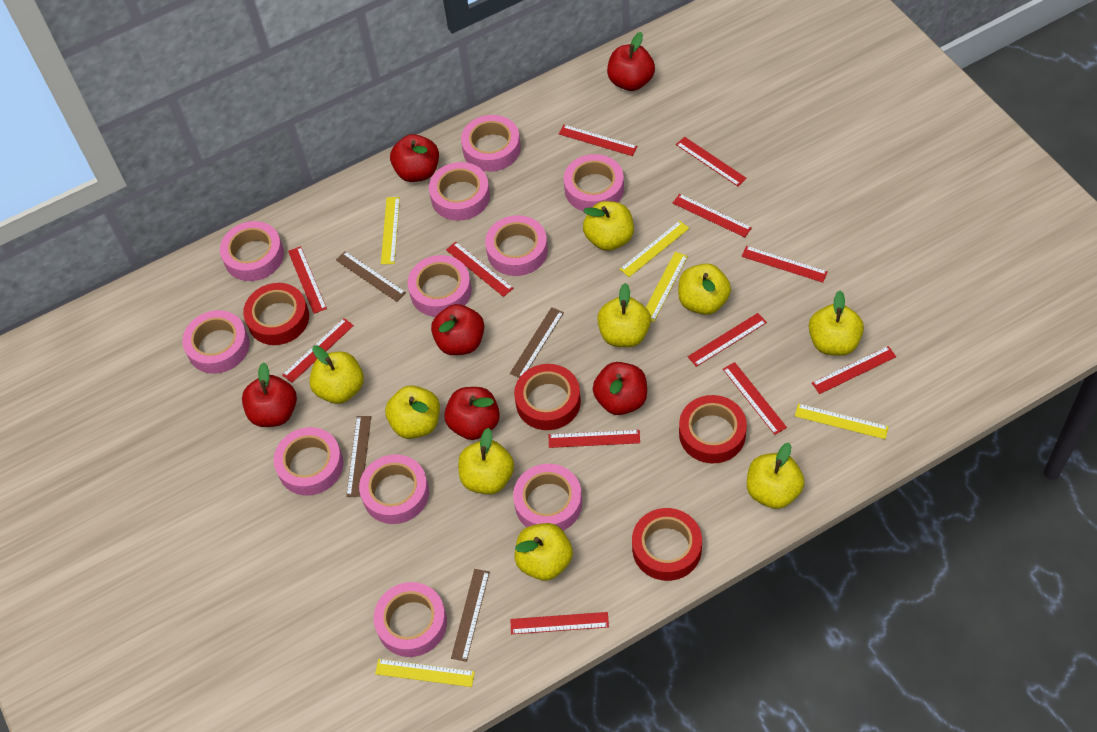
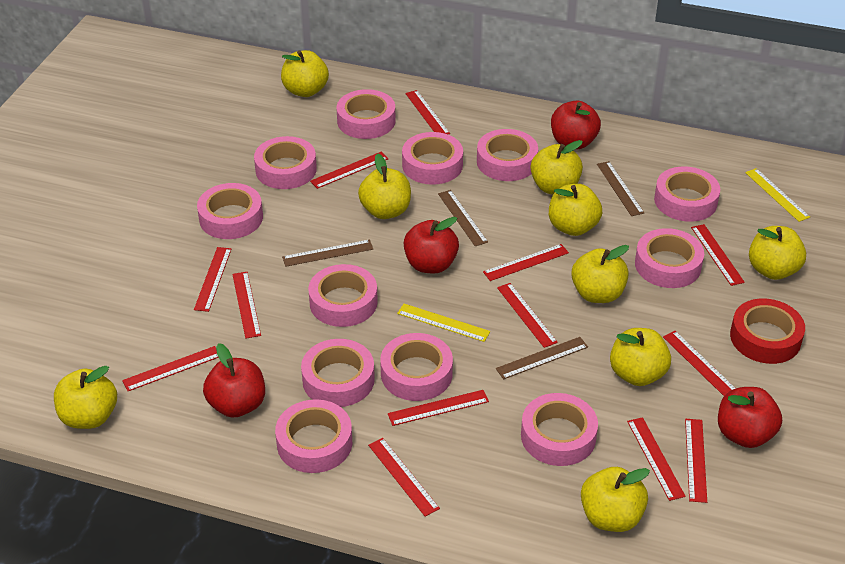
pink tape: [182,310,250,374] [220,221,284,281] [274,427,343,495] [359,454,429,524] [374,582,447,657] [407,255,472,317] [429,162,490,221] [461,115,521,172] [485,215,548,276] [513,464,582,531] [564,154,624,211] = 11 -> [197,183,263,239] [254,136,317,189] [275,399,352,473] [301,339,375,407] [308,264,378,327] [337,89,396,139] [380,333,453,401] [402,132,463,185] [477,129,538,181] [521,393,598,466] [635,228,704,288] [654,167,720,222] = 12
red apple: [242,362,297,427] [390,134,439,182] [431,304,484,355] [444,387,500,440] [593,362,647,415] [607,32,655,91] = 6 -> [203,343,265,418] [404,217,459,273] [551,101,601,150] [718,387,782,448] = 4
red ruler: [282,318,354,383] [288,246,327,314] [446,242,514,297] [510,612,609,634] [549,430,640,448] [559,125,638,156] [673,194,752,237] [676,137,747,186] [688,313,767,367] [723,362,787,435] [742,246,828,282] [812,346,896,394] = 12 -> [122,346,219,391] [194,247,231,312] [232,272,261,338] [310,152,389,189] [368,438,440,517] [388,390,489,426] [405,90,450,134] [483,244,569,281] [497,283,558,348] [627,417,686,501] [663,331,736,396] [685,419,707,503] [691,224,745,286] = 13
red tape: [243,283,309,345] [514,364,581,430] [632,508,702,581] [679,395,747,463] = 4 -> [730,298,805,364] = 1
yellow ruler: [375,659,475,687] [381,197,400,264] [620,220,689,277] [646,252,688,322] [795,404,889,439] = 5 -> [397,304,490,342] [745,168,810,222] = 2

